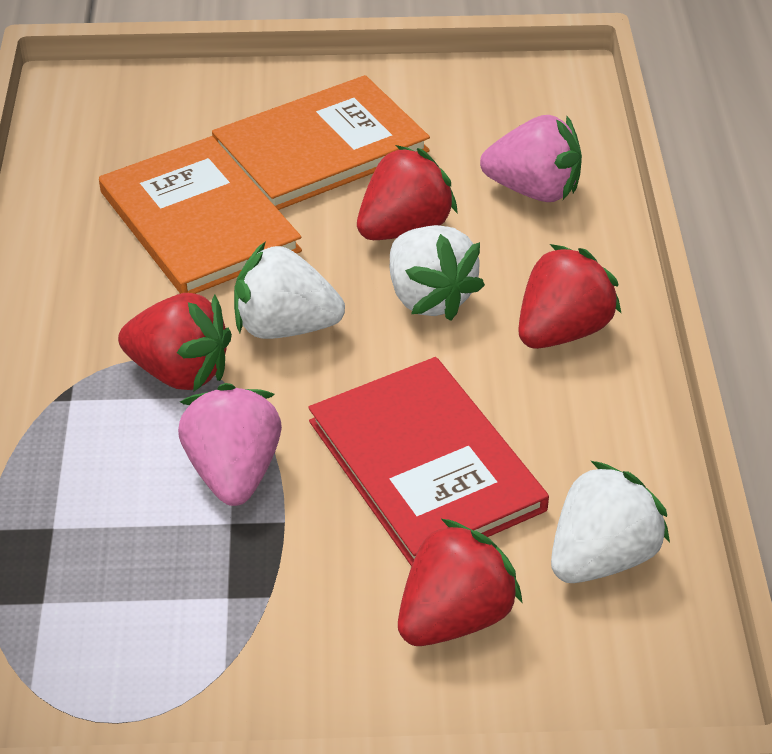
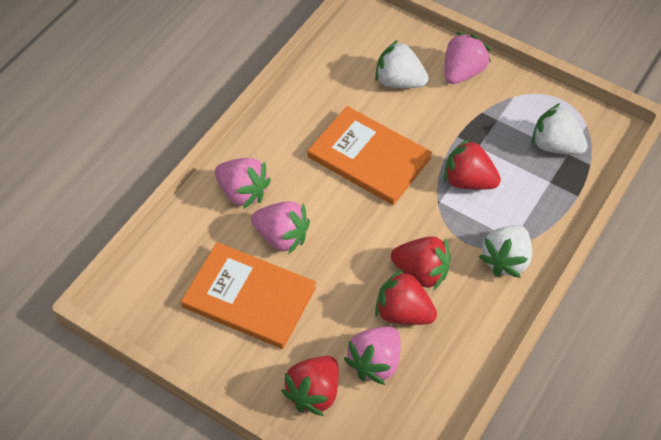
pink strawberry: [178,383,282,506] [480,115,582,202] = 2 -> [215,158,271,209] [251,201,310,254] [344,327,401,385] [444,32,491,84] = 4
red book: [308,357,549,567] = 1 -> none = 0

